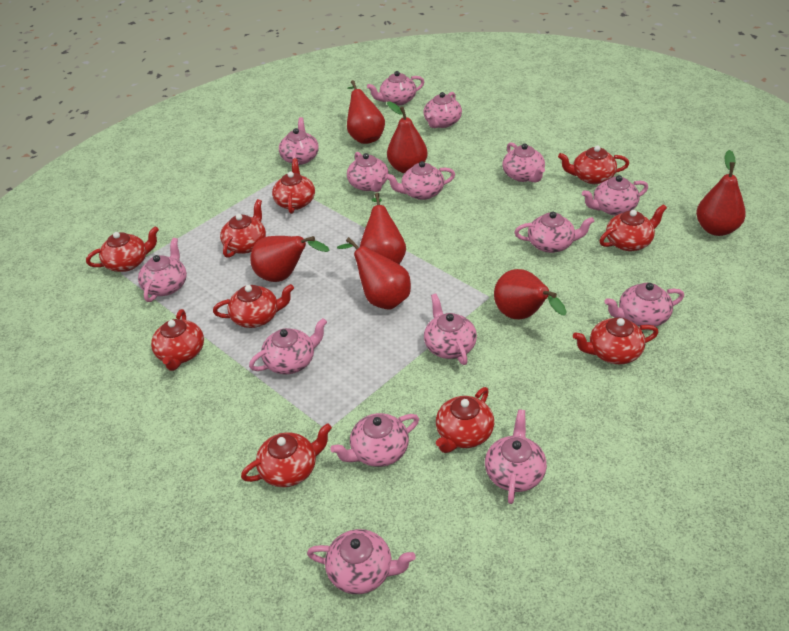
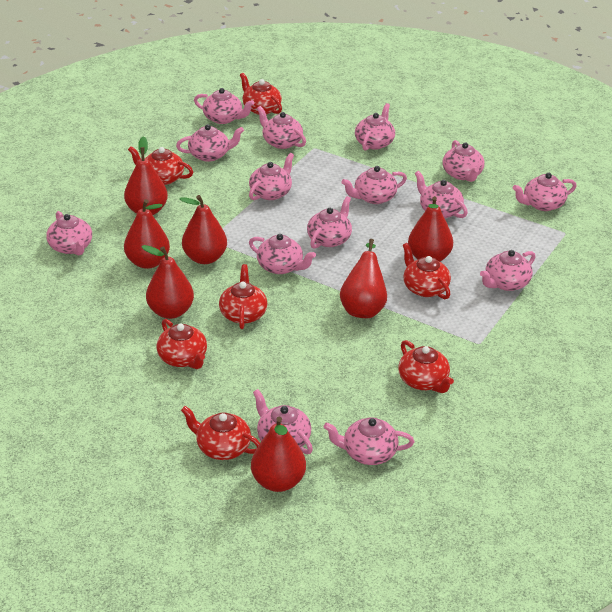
red teapot: [86,226,159,272] [151,309,204,371] [213,284,294,328] [220,199,266,258] [241,423,332,487] [272,158,315,214] [436,387,494,453] [558,145,629,184] [573,317,659,364] [599,204,667,251] = 10 -> [128,146,193,185] [156,319,207,369] [181,406,260,460] [219,264,268,329] [240,73,282,115] [398,340,454,393] [403,243,451,299] = 7

